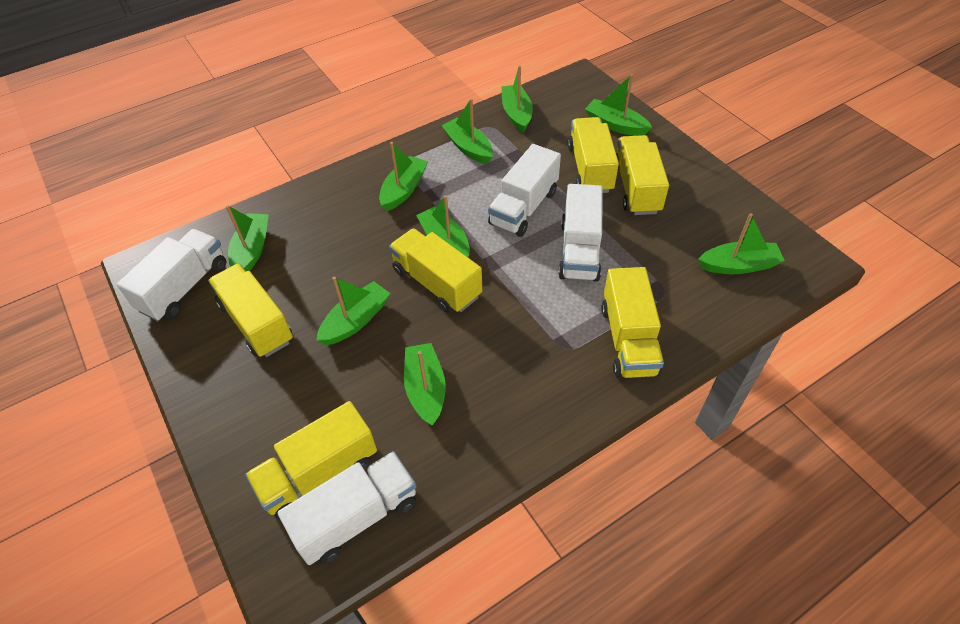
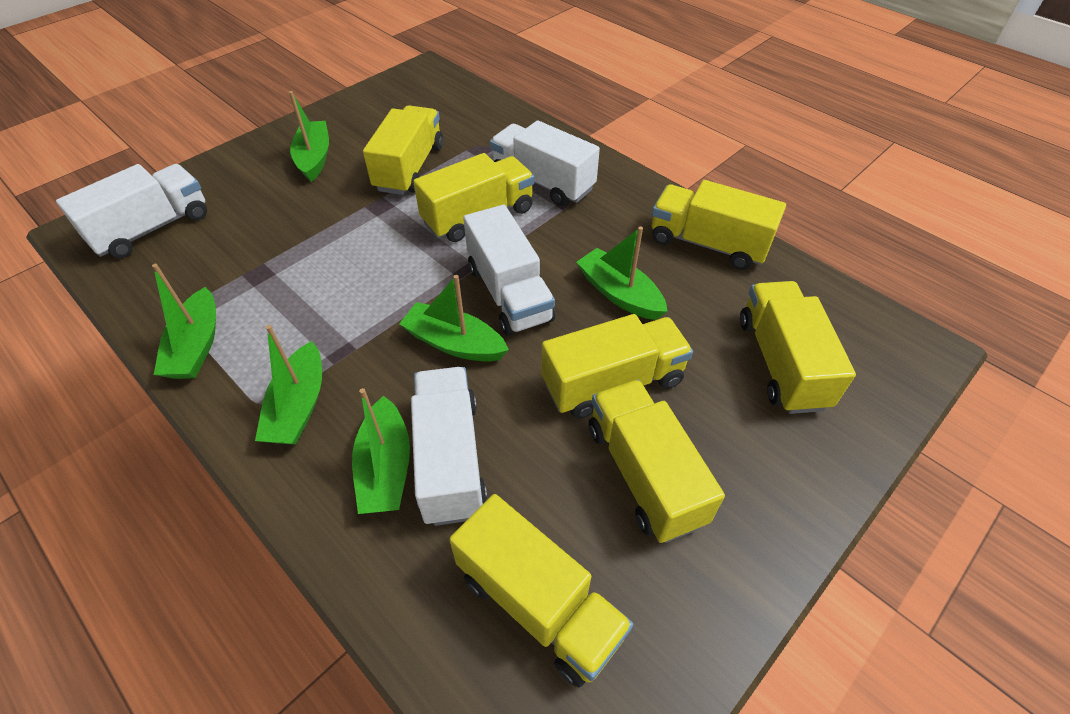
green boat: [226,205,269,272] [316,277,391,345] [379,142,428,211] [404,343,446,426] [416,195,470,257] [441,98,493,164] [502,65,533,133] [585,74,652,136] [698,213,785,274] = 9 -> [152,264,216,379] [255,325,322,445] [289,91,329,182] [352,388,410,514] [399,275,509,362] [577,226,668,320] = 6
yellow truck: [208,264,293,357] [245,401,377,520] [389,228,482,313] [567,117,619,193] [601,267,664,378] [616,135,669,215] = 6 -> [363,105,443,195] [413,153,534,242] [449,494,633,688] [541,314,693,419] [589,380,725,543] [651,180,786,270] [740,281,856,414] = 7

